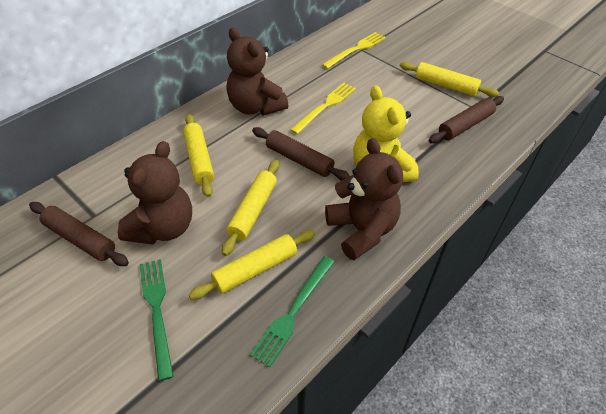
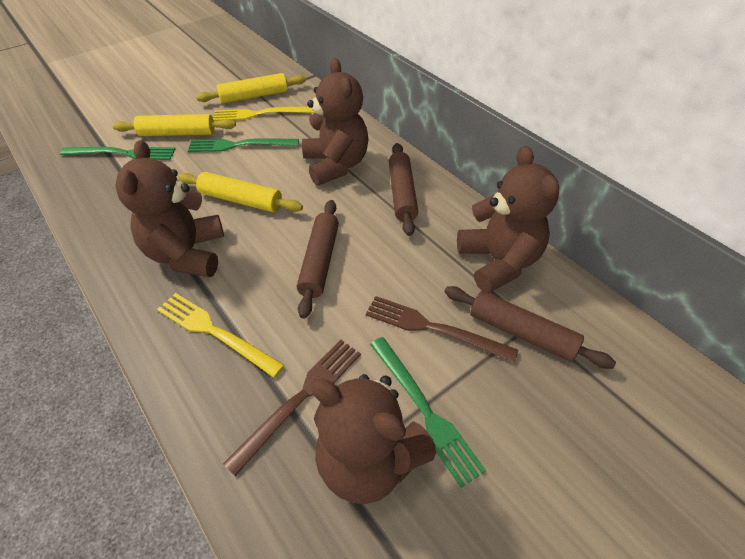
brown fork: none = 0 -> [223,340,361,476] [366,296,518,363] = 2
brown teddy bear: [118,141,192,245] [226,28,289,116] [325,138,403,260] = 3 -> [115,140,224,277] [302,58,369,186] [311,374,436,504] [457,146,559,293] = 4
green fork: [139,259,174,381] [250,256,335,367] = 2 -> [60,147,176,160] [188,138,299,152] [370,337,486,488] = 3
yellow rolling pin: [183,114,214,197] [189,230,315,300] [222,160,279,256] [400,62,499,97] = 4 -> [113,114,236,136] [178,172,303,212] [196,73,306,104] = 3
yellow teddy bear: [353,85,419,182] = 1 -> none = 0

